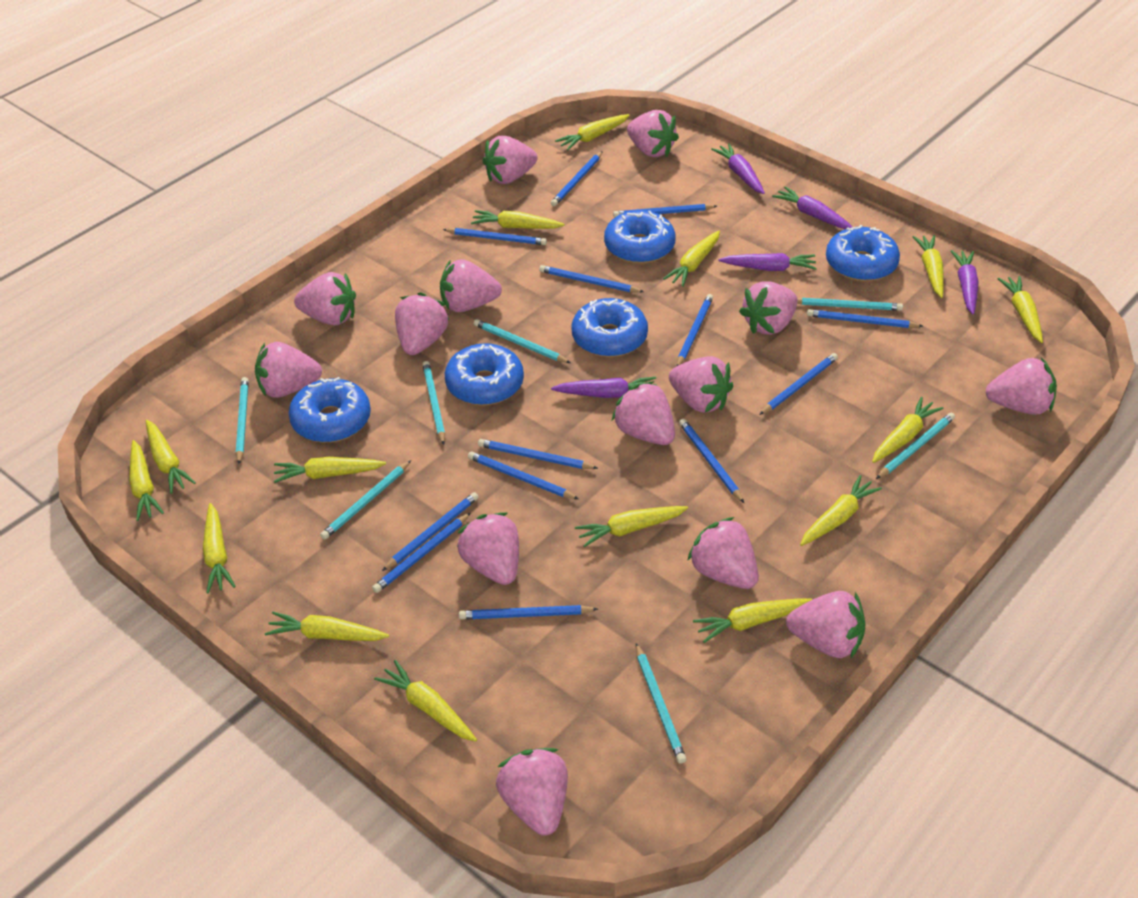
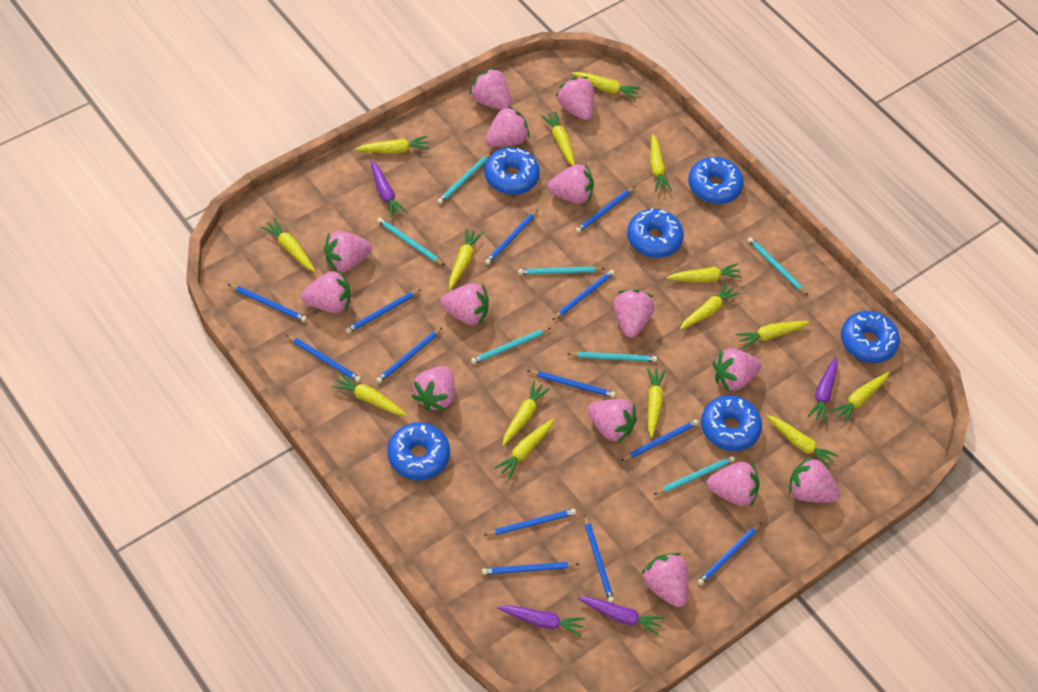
blue donut: [289,377,371,443] [445,343,524,405] [571,298,648,357] [604,210,676,264] [826,225,900,282] = 5 -> [387,422,450,480] [484,147,540,195] [627,208,684,258] [688,157,744,204] [701,395,762,451] [841,311,900,363] = 6
purple carrot: [551,377,657,398] [711,143,765,194] [718,253,817,271] [772,186,852,229] [951,250,979,314] = 5 -> [370,160,408,218] [497,605,585,637] [578,597,664,636] [807,357,838,423] = 4

